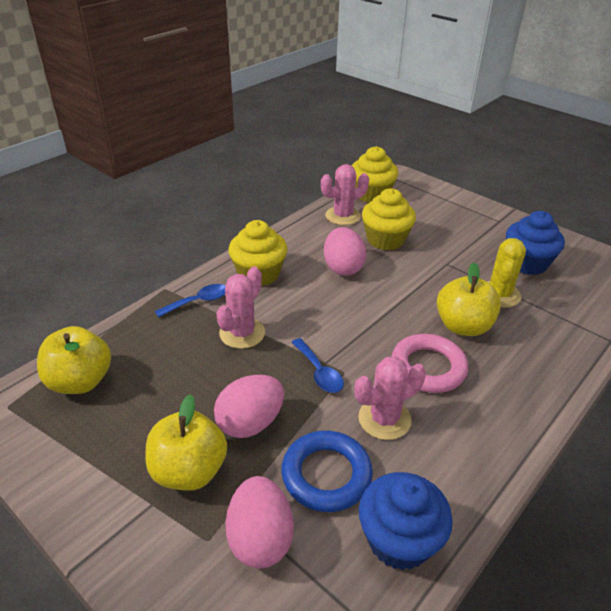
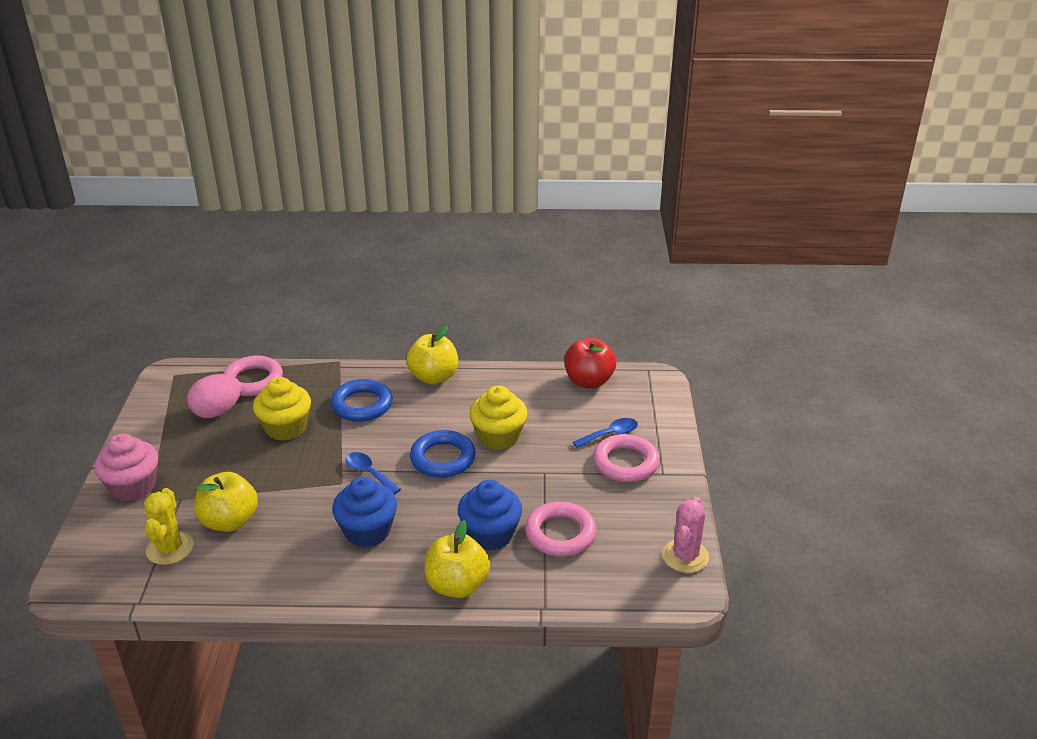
blue ring: [281,430,373,512] = 1 -> [331,379,392,422] [410,430,476,478] = 2
pink cactus: [216,266,265,349] [321,164,369,225] [354,357,426,440] = 3 -> [662,497,709,573] = 1
pink cupcake: none = 0 -> [94,433,158,502] = 1
pink egg: [214,375,284,438] [226,476,294,569] [324,227,366,276] = 3 -> [187,374,241,418] = 1
pink ring: [392,334,468,393] = 1 -> [223,356,283,396] [525,502,597,556] [593,434,660,482] = 3
red apple: none = 0 -> [565,338,616,389] = 1
yellow cupcake: [229,220,287,286] [352,146,398,202] [362,188,416,250] = 3 -> [253,377,311,441] [469,385,527,450] = 2

